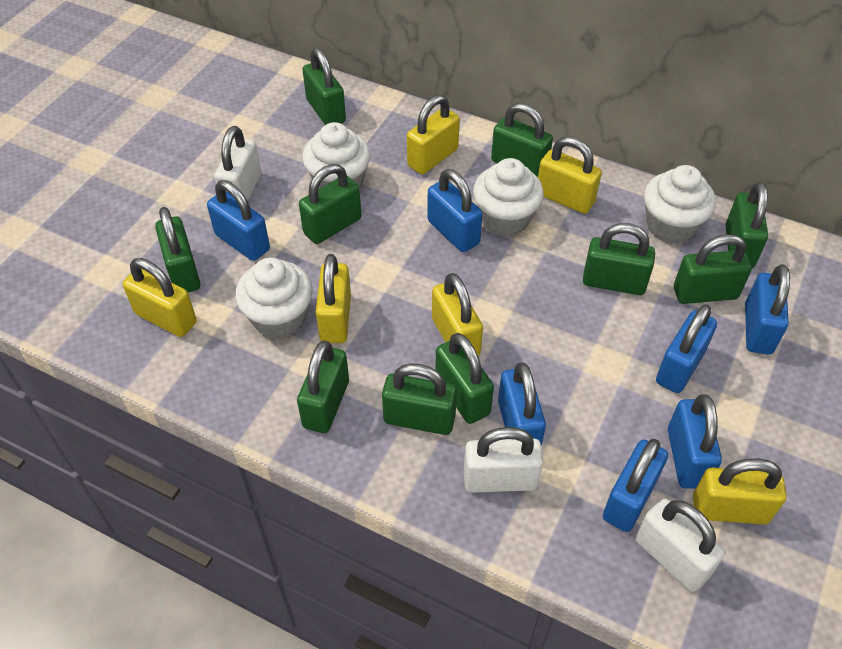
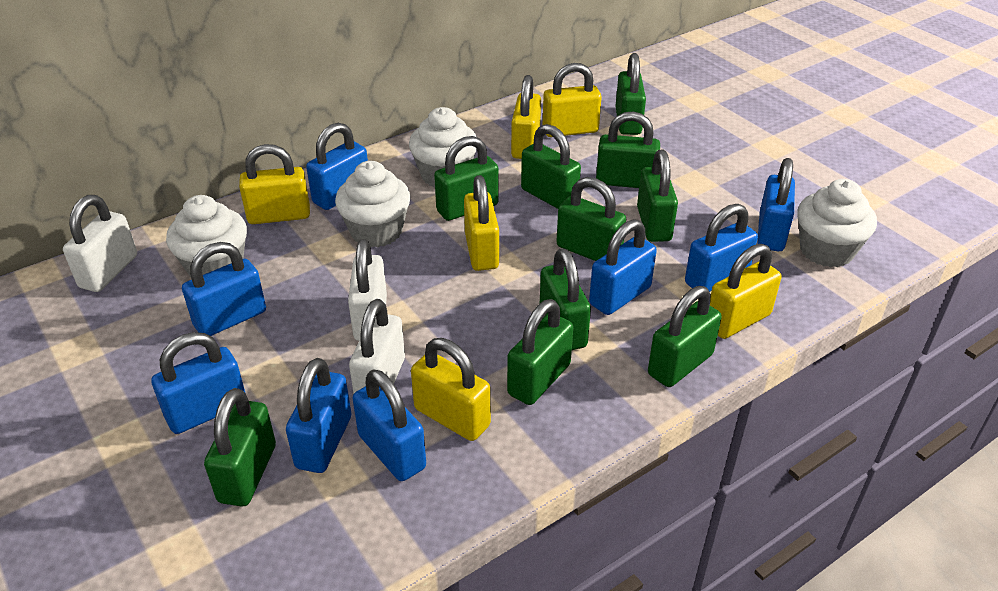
blue padlock: [207,180,270,261] [427,169,482,252] [498,363,546,446] [603,439,668,532] [656,304,717,393] [668,394,722,489] [745,264,790,355] = 7 -> [151,332,245,434] [182,242,266,336] [286,358,351,473] [306,123,368,210] [352,369,426,481] [589,219,657,315] [685,204,758,292] [757,158,795,251] = 8

